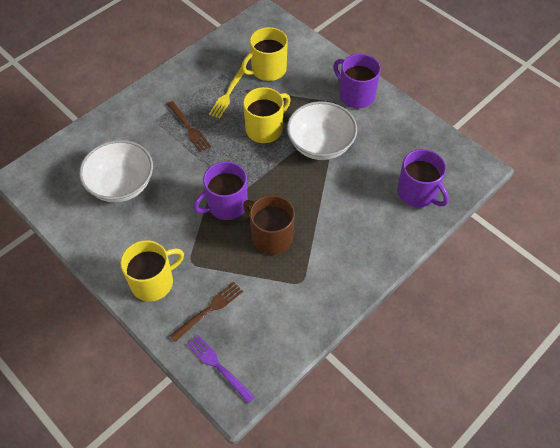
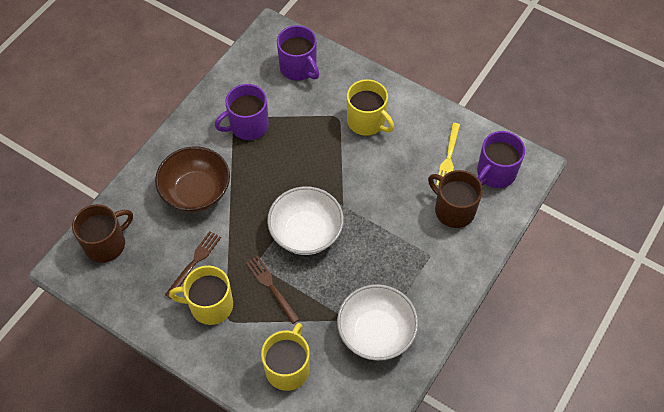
brown bowl: none = 0 -> [155,146,230,212] = 1
brown mug: [243,195,295,255] = 1 -> [72,204,133,263] [428,170,483,228] = 2
purple fork: [186,334,255,403] = 1 -> none = 0

